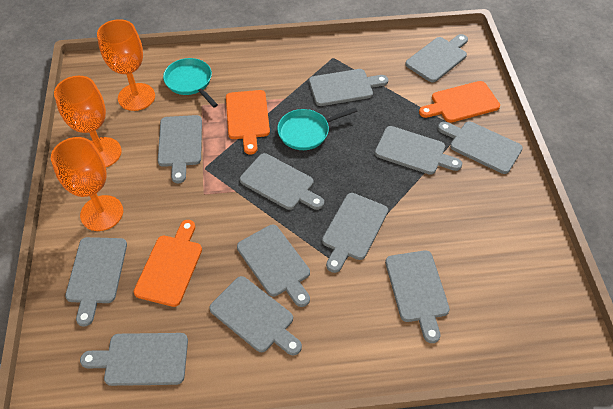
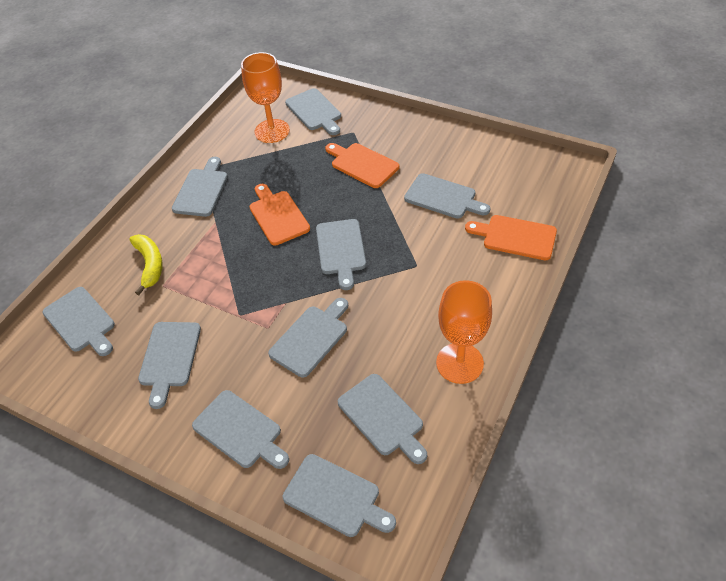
grey cutting board: [65,237,127,327] [80,333,188,386] [158,115,202,183] [209,276,302,355] [237,225,310,307] [240,153,324,210] [309,69,388,106] [322,193,388,273] [375,126,462,175] [385,250,450,343] [405,34,468,83] [438,121,523,174] = 12 -> [42,287,115,356] [138,322,201,409] [172,157,228,217] [192,390,289,469] [268,298,348,378] [283,454,396,537] [285,88,341,135] [316,219,366,290] [338,374,427,464] [404,173,490,219] = 10
orange goblet: [51,137,123,231] [54,76,122,167] [97,19,155,111] = 3 -> [241,52,290,143] [436,280,492,384] = 2
turquoise pan: [163,58,218,108] [277,107,358,150] = 2 -> none = 0
yellow banana: none = 0 -> [129,234,163,295] = 1

